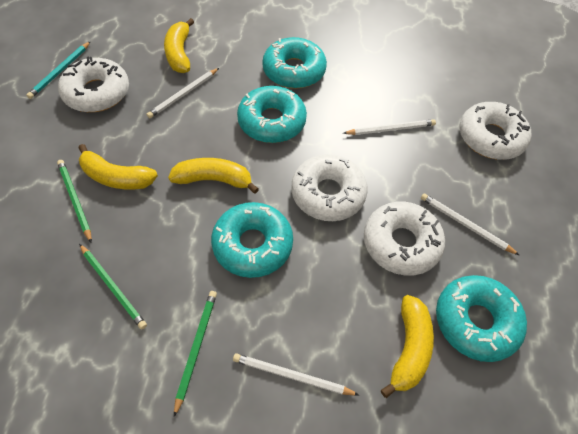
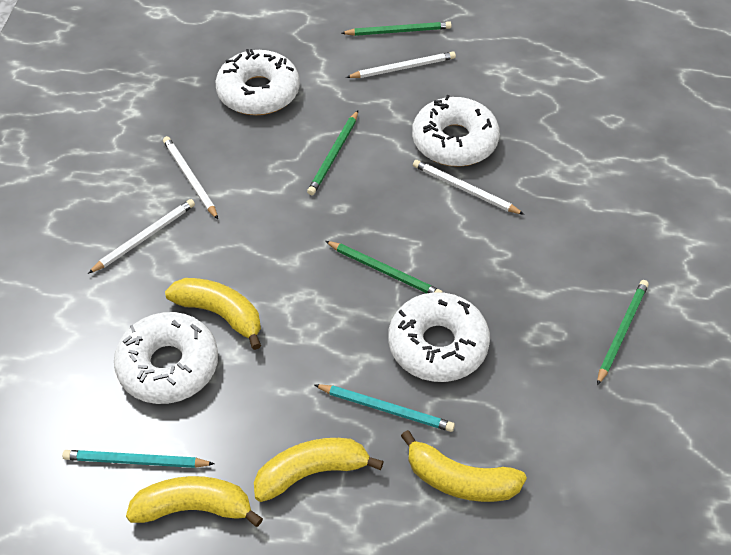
green pencil: [57,160,92,243] [79,244,147,330] [174,291,217,417] = 3 -> [307,111,358,195] [325,241,443,293] [341,21,451,36] [597,280,649,385] = 4
turquoise donut: [211,202,293,278] [237,86,307,143] [262,37,327,89] [436,275,527,362] = 4 -> none = 0
turquoise pencil: [26,41,91,99] = 1 -> [62,450,215,468] [315,384,455,432] = 2

